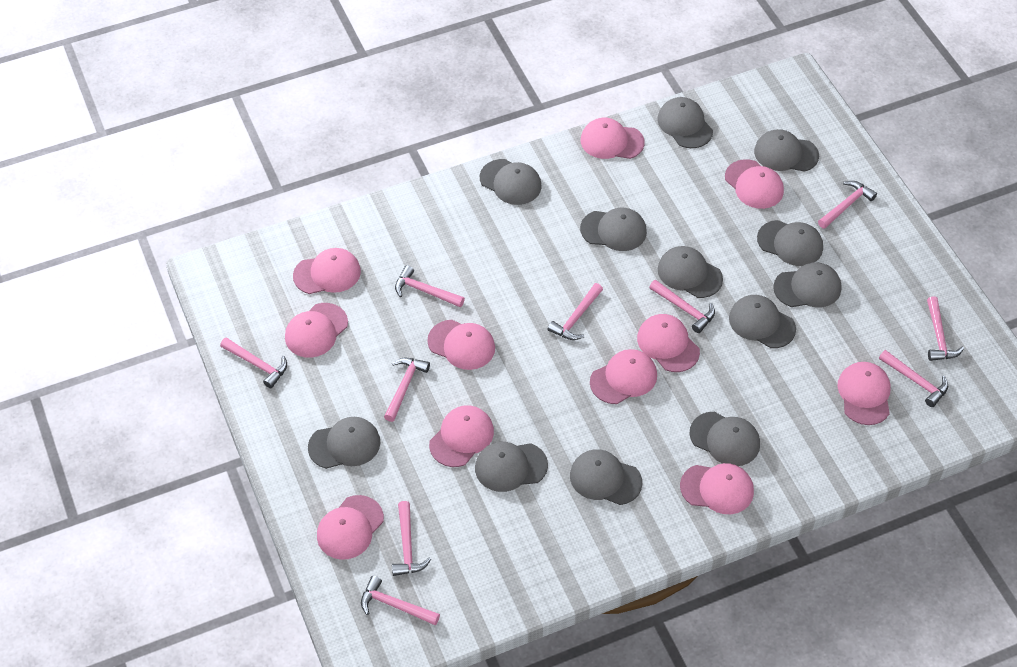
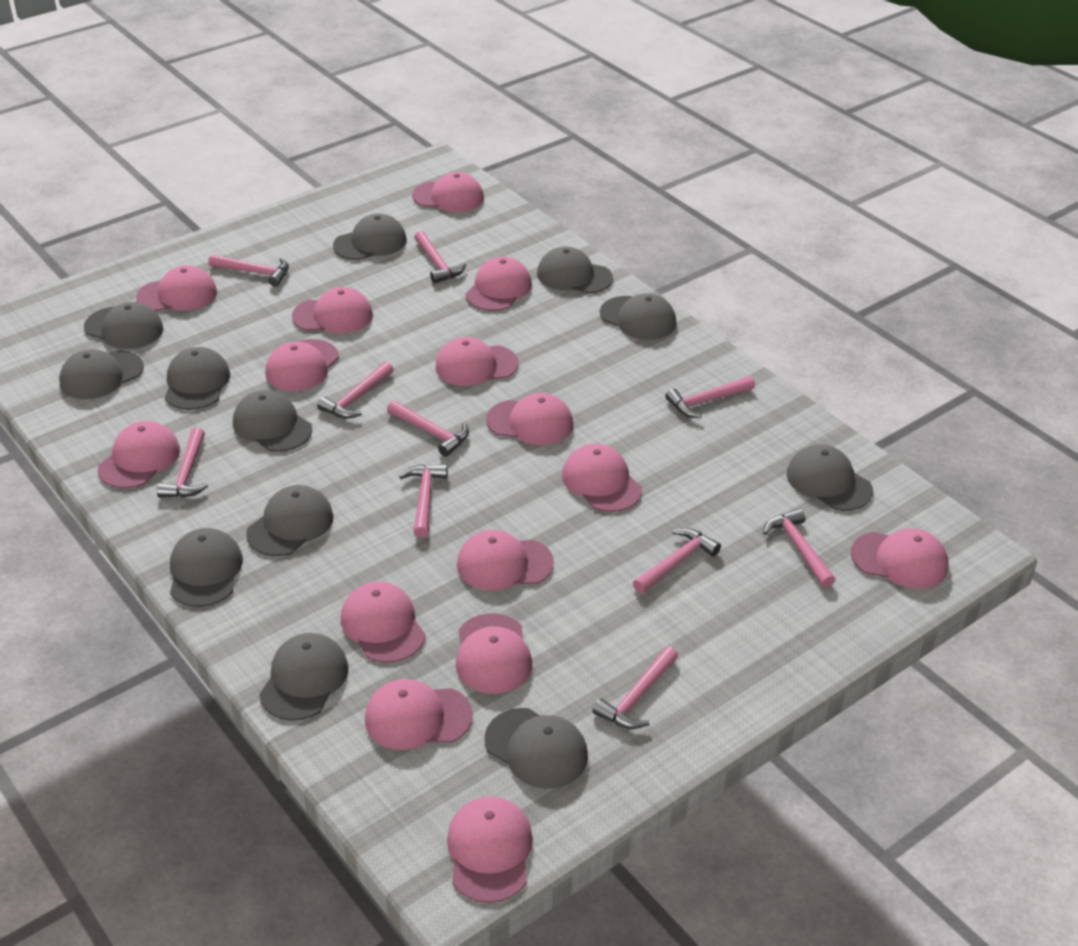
pink cap: [285,303,348,358] [293,248,361,294] [317,495,384,560] [427,320,495,370] [429,405,494,467] [581,118,645,159] [590,349,657,404] [637,314,700,372] [680,463,754,514] [725,159,784,209] [837,362,891,425] = 11 -> [98,421,180,489] [136,265,217,311] [265,339,339,391] [292,287,373,333] [341,581,426,663] [365,679,473,750] [412,172,484,212] [435,337,519,386] [447,796,533,903] [455,613,532,694] [457,530,554,591] [465,257,532,311] [486,393,573,445] [562,444,642,512] [851,528,949,589] = 15

